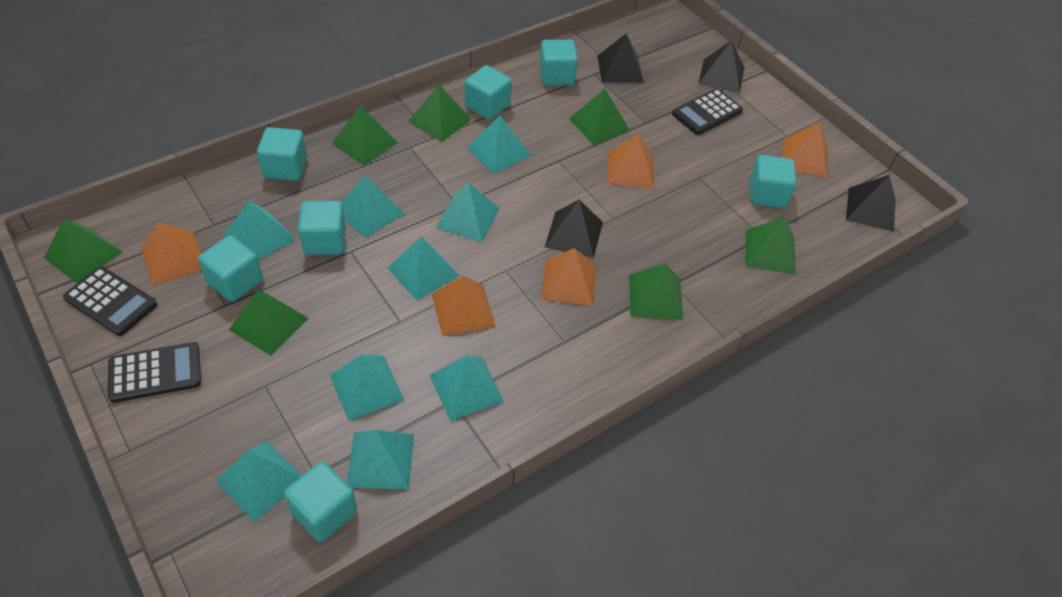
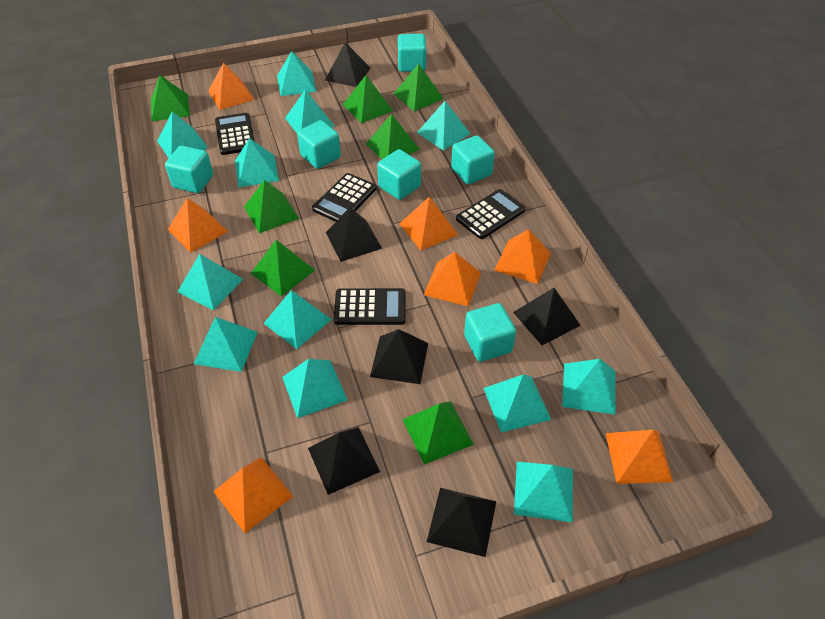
black calculator: [63,266,157,336] [108,342,201,403] [672,89,743,135] = 3 -> [215,113,255,155] [312,173,376,222] [334,288,406,325] [456,189,525,239] = 4
black pyramid: [545,199,603,258] [597,33,644,83] [698,40,744,93] [846,175,896,232] = 4 -> [308,427,380,495] [325,42,370,87] [326,208,382,262] [370,329,428,384] [427,488,496,557] [513,288,581,345] = 6
orange pyramid: [141,222,202,286] [432,276,496,336] [541,248,597,306] [607,135,654,189] [782,123,828,178] = 5 -> [168,198,228,253] [208,63,255,110] [213,457,294,533] [399,196,458,251] [424,252,481,307] [494,229,551,284] [605,430,673,484] = 7
turquoise cube: [198,235,263,302] [257,127,307,181] [284,461,357,542] [298,201,346,255] [465,65,512,120] [539,40,578,86] [750,155,796,208] = 7 -> [165,146,213,193] [297,120,341,169] [377,149,421,200] [398,34,426,72] [451,135,495,184] [464,303,516,362] = 6
turquoise pyramid: [216,441,302,522] [223,201,296,261] [330,355,404,421] [341,176,405,238] [347,430,414,489] [387,237,460,300] [430,356,504,421] [436,183,500,242] [467,116,531,174] = 9 -> [157,112,208,158] [178,254,243,310] [194,317,258,372] [235,138,279,187] [263,290,332,349] [277,51,316,96] [282,359,347,418] [285,89,335,133] [417,101,470,151] [483,374,551,433] [514,462,573,523] [562,359,616,415] = 12

